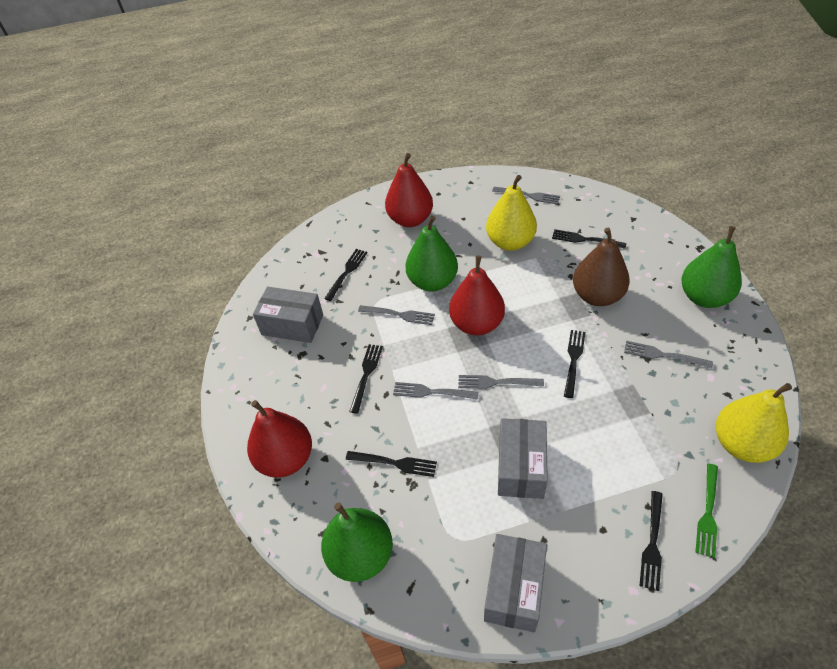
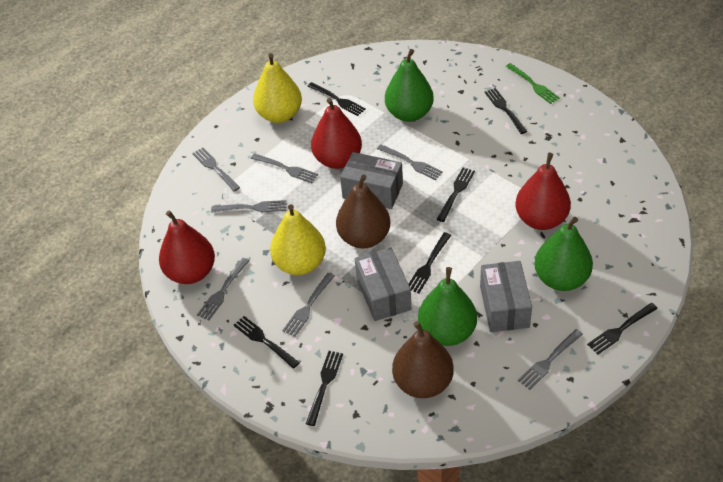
black fork: [324,249,367,301] [346,451,437,477] [349,344,383,413] [552,229,626,249] [564,330,585,398] [640,491,663,591] = 6 -> [234,316,300,369] [306,351,343,426] [307,82,366,116] [409,232,451,293] [437,167,475,222] [484,88,527,134] [587,303,658,354] = 7
brown pear: [573,228,630,306] = 1 -> [336,174,390,249] [392,321,454,398] = 2
grey fork: [358,305,435,325] [393,382,479,400] [458,375,544,389] [492,187,560,204] [624,341,713,368] = 5 -> [192,148,240,192] [197,258,249,321] [211,200,287,213] [251,153,318,183] [282,273,335,337] [377,144,443,180] [518,329,583,390] = 7

